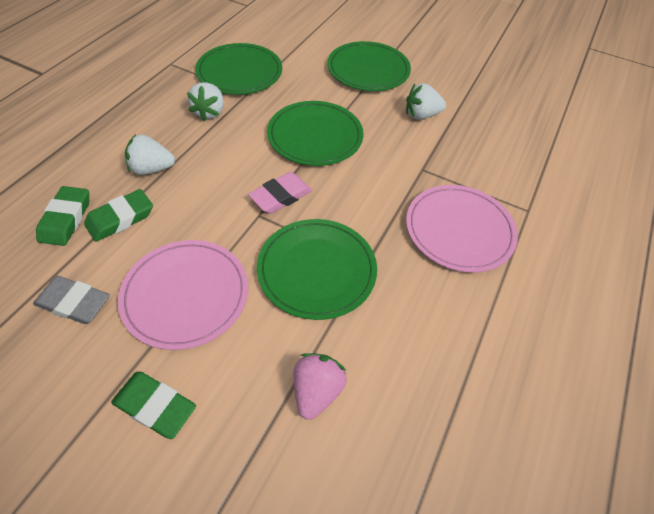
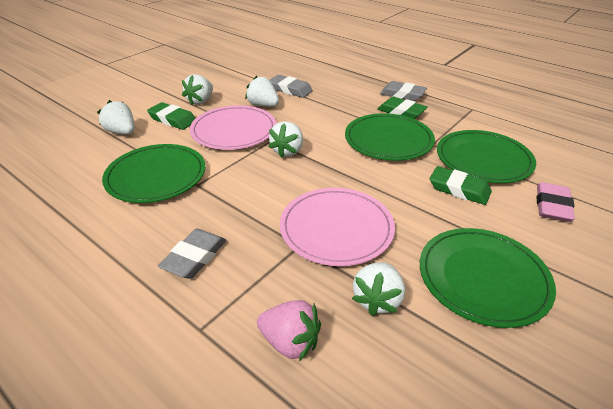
grey eraser: [33,276,110,324] = 1 -> [158,229,226,279] [269,75,313,98] [380,81,427,101] = 3
white strawberry: [125,134,175,175] [187,82,224,121] [406,83,446,120] = 3 -> [97,100,134,134] [182,74,213,105] [245,76,279,107] [268,122,303,158] [352,262,405,316] = 5

